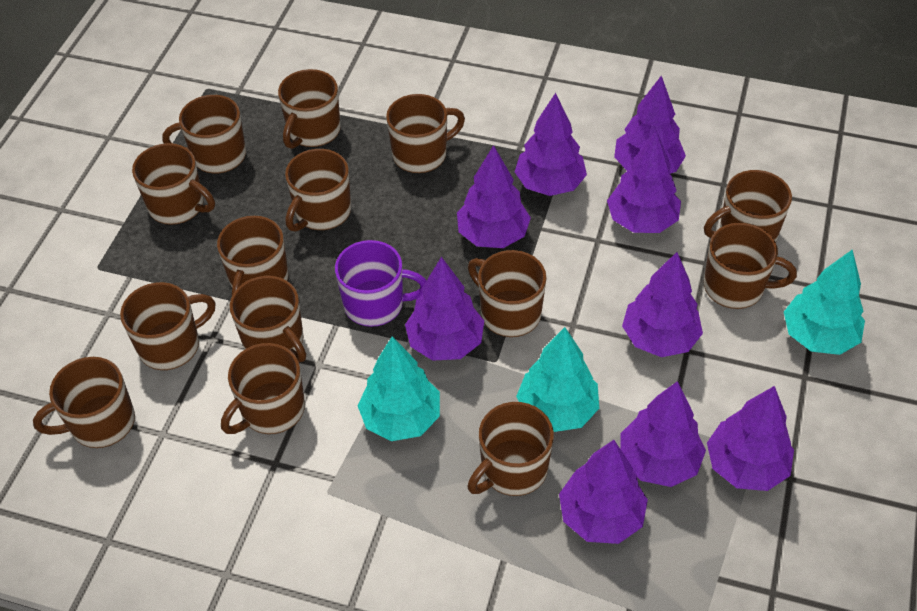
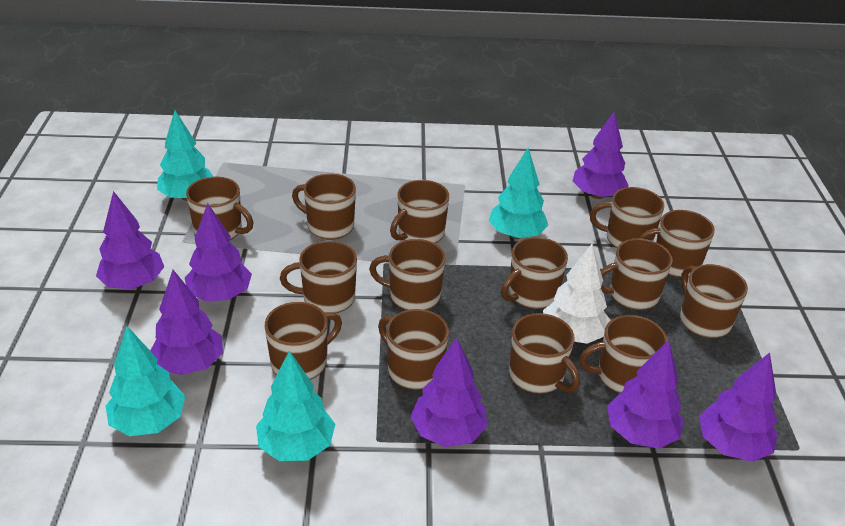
purple mug: [335,240,426,327] = 1 -> none = 0
purple tree: [405,257,484,361] [457,145,531,248] [515,93,587,196] [559,440,648,544] [607,130,681,233] [614,76,686,174] [620,381,706,487] [622,252,703,357] [707,386,794,491] = 9 -> [96,191,164,289] [150,270,223,375] [185,203,252,301] [410,338,488,447] [573,111,629,199] [607,340,684,449] [699,353,778,462] = 7
turquoise tree: [358,336,440,441] [516,327,599,432] [784,249,865,355] = 3 -> [106,326,186,436] [157,110,214,201] [256,350,335,461] [489,148,548,239] = 4
white tree: none = 0 -> [543,244,611,344] = 1

